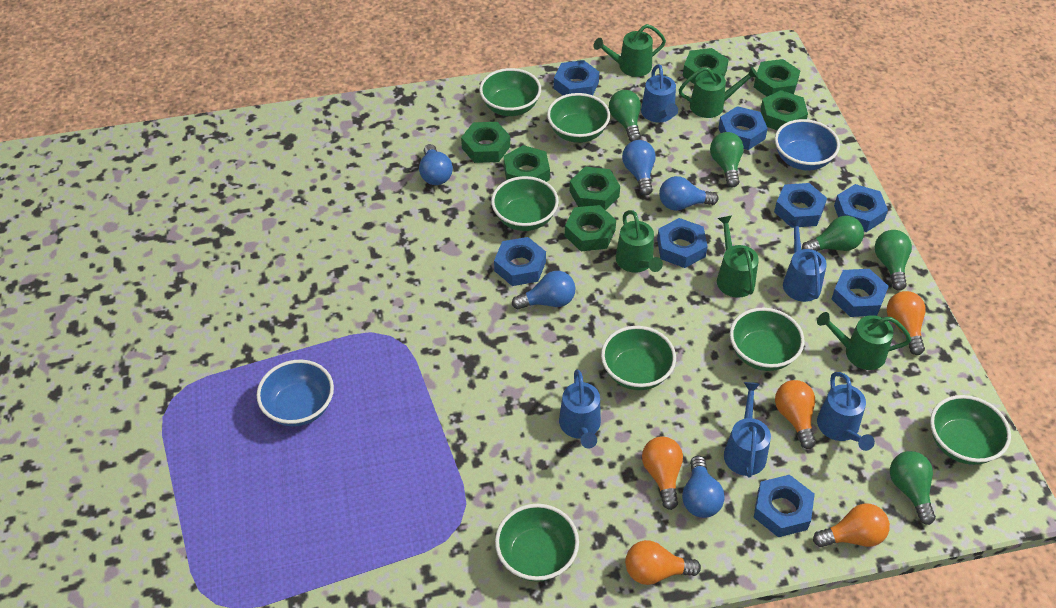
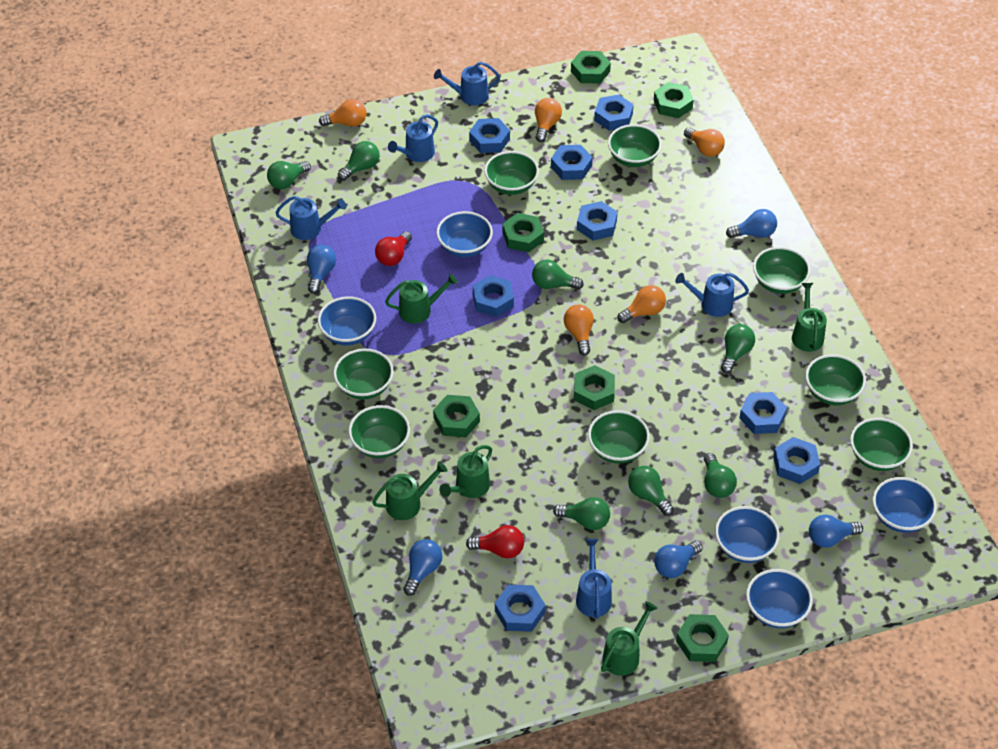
blue bowl: [256,360,334,426] [775,119,840,171] = 2 -> [318,296,376,345] [436,211,493,257] [715,506,780,563] [746,569,813,628] [873,477,937,533] = 5
green bowl: [479,68,541,116] [491,176,559,231] [495,504,579,582] [547,93,610,143] [601,326,676,390] [730,308,804,371] [930,395,1011,465] = 7 -> [333,349,394,399] [348,405,410,458] [484,151,539,195] [588,410,650,464] [608,124,662,167] [753,247,811,294] [805,354,866,405] [850,418,913,471] = 8
green light bulb: [609,90,641,142] [710,132,744,187] [802,216,864,251] [875,230,912,291] [890,451,936,525] = 5 -> [267,161,311,189] [338,141,380,181] [532,260,584,290] [553,497,610,530] [628,466,674,516] [704,453,737,498] [721,324,755,373] = 7
green nut: [461,122,510,163] [504,145,550,182] [565,205,616,252] [569,167,620,210] [683,48,729,84] [754,59,800,96] [760,90,808,130] = 7 -> [433,395,480,437] [502,213,544,252] [571,51,611,83] [574,365,615,410] [654,82,694,118] [676,614,729,662] = 6
red light bulb: none = 0 -> [375,231,412,266] [466,525,524,558] = 2

